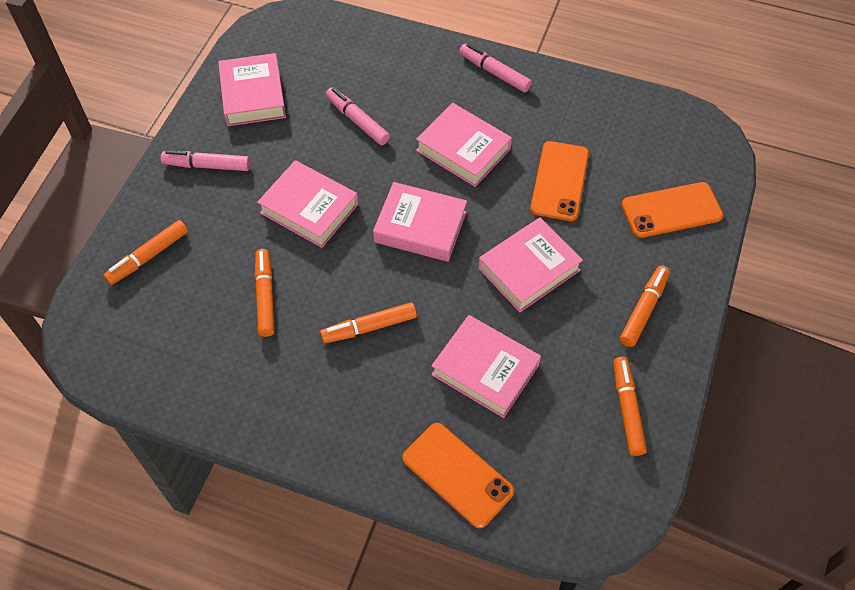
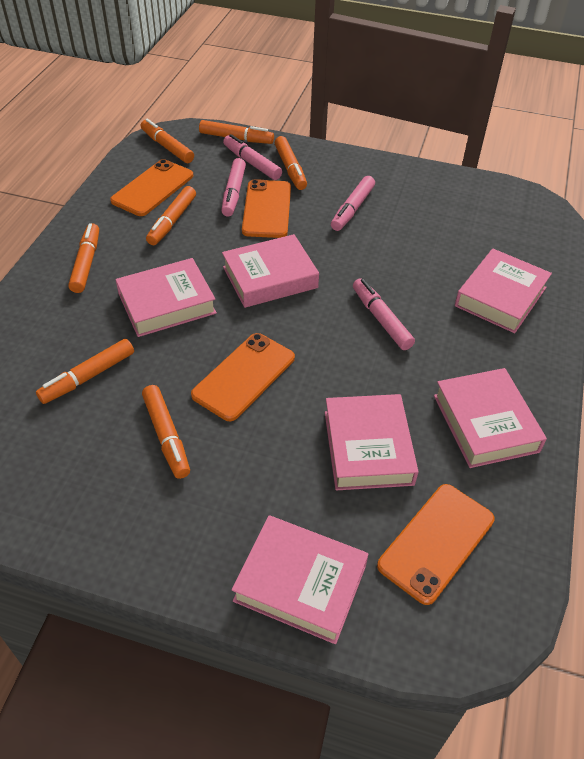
orange marker: [103,220,188,285] [254,249,275,337] [320,302,417,343] [613,357,647,456] [620,265,670,347] = 5 -> [36,339,134,404] [68,223,99,293] [141,119,194,163] [142,385,190,479] [146,186,196,245] [199,120,274,144] [275,136,307,190] = 7
orange phone: [402,423,514,528] [530,141,589,221] [621,182,723,238] = 3 -> [110,159,193,216] [191,333,295,421] [242,179,291,238] [377,484,495,605] = 4
pink marker: [161,151,250,171] [326,87,390,145] [459,44,532,92] = 3 -> [221,158,246,217] [223,134,282,180] [331,176,375,231] [353,278,415,350] = 4

